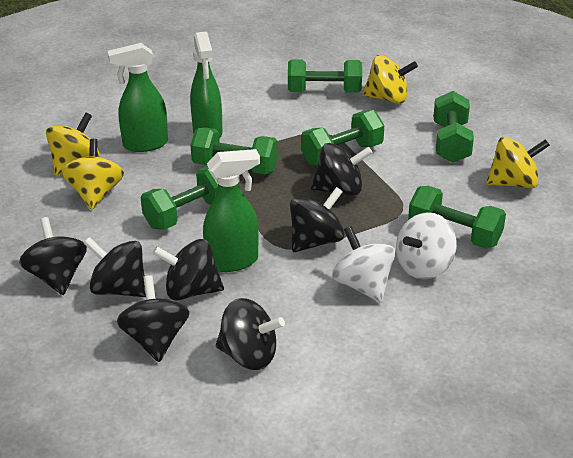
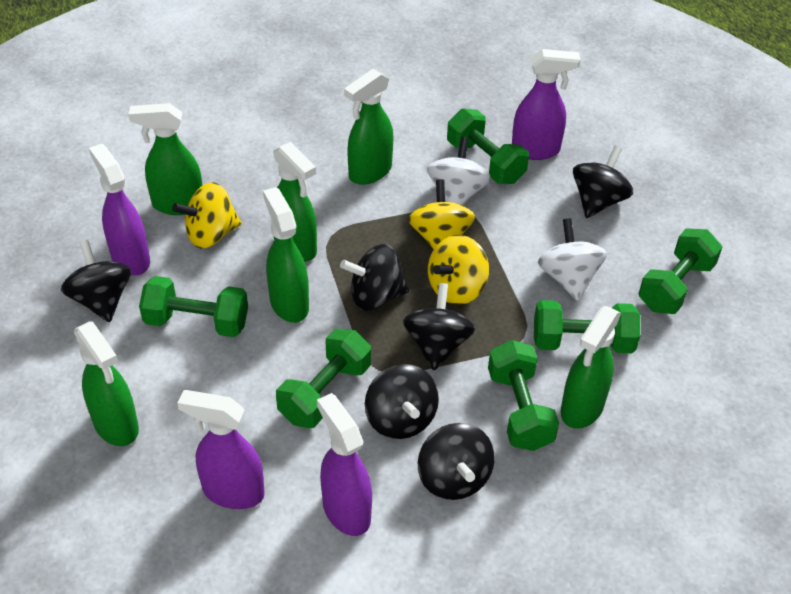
black spinning top: [19,217,87,295] [84,237,146,297] [117,275,190,362] [152,239,224,301] [216,298,285,370] [290,187,344,252] [311,143,373,196] = 7 -> [61,240,131,322] [340,244,409,311] [365,364,439,439] [403,283,475,370] [418,423,495,500] [573,146,633,218] = 6
green spray bottle: [107,43,168,152] [190,31,223,139] [203,149,260,272] = 3 -> [74,321,139,446] [128,103,202,215] [263,187,309,323] [273,142,317,262] [344,69,393,185] [561,306,621,429] = 6
purple spray bottle: none = 0 -> [89,144,150,275] [177,390,265,509] [317,393,372,536] [512,49,580,160] = 4
yellow spinning top: [46,112,100,176] [62,139,124,210] [362,55,418,104] [486,137,550,188] = 4 -> [172,182,241,248] [408,179,475,249] [428,235,489,305] = 3

